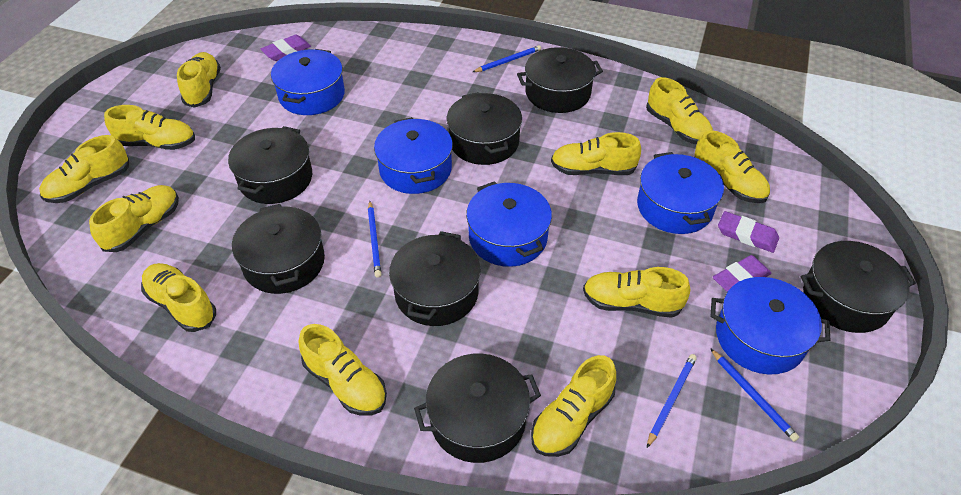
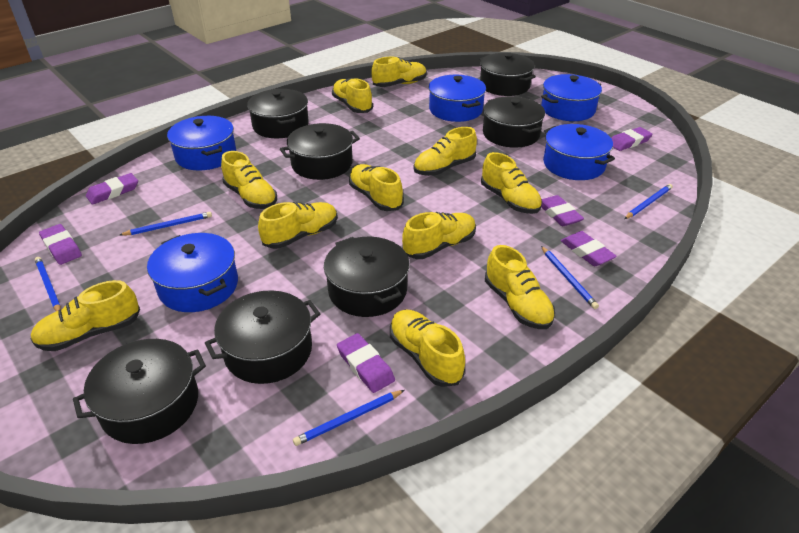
blue pencil: [368,201,381,278] [473,45,541,72] [647,354,697,448] [710,348,799,442] = 4 -> [35,257,61,311] [120,212,212,236] [293,390,405,446] [541,246,599,309] [624,184,673,219] = 5
purple eraser: [261,35,311,61] [713,255,772,292] [718,211,779,253] = 3 -> [39,224,82,265] [86,173,138,204] [337,333,395,393] [541,195,584,226] [561,231,617,266] [611,127,653,151] = 6

